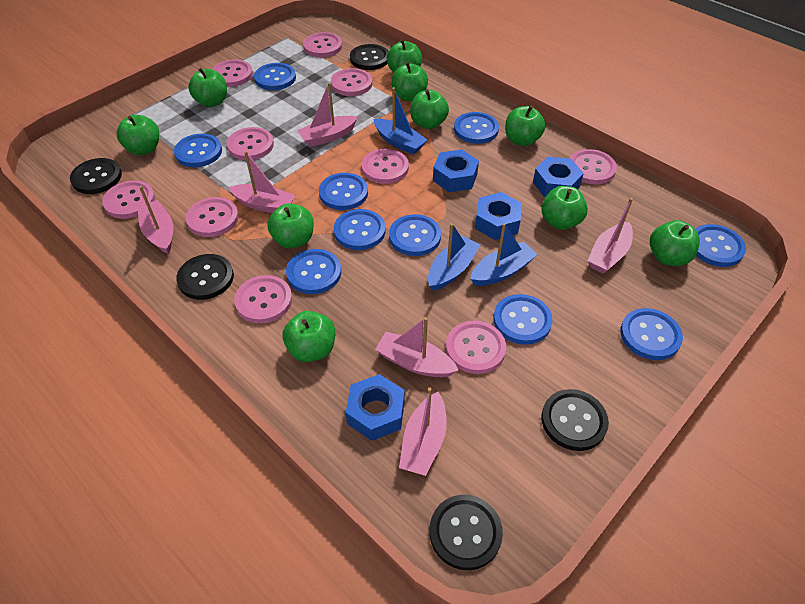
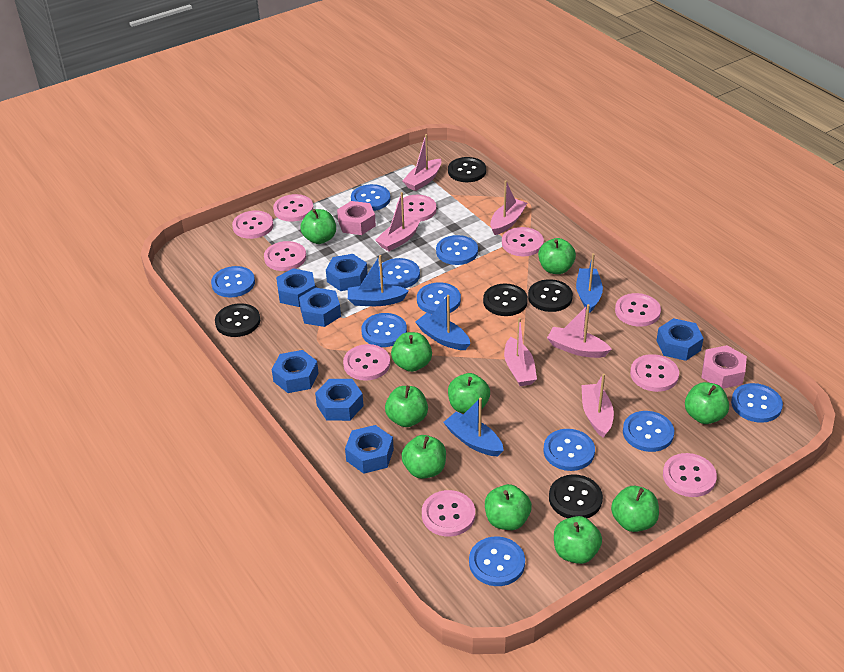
blue boat: [374,87,427,154] [428,223,481,291] [470,223,538,286] = 3 -> [348,255,409,306] [415,295,470,350] [443,398,504,456] [576,253,603,313] = 4
blue nut: [346,374,404,441] [433,150,479,192] [475,192,522,240] [533,157,584,197] = 4 -> [272,350,319,393] [276,268,315,307] [299,288,341,327] [315,379,364,421] [326,254,368,291] [345,425,394,474] [656,318,704,361] = 7
pink nut: none = 0 -> [337,201,376,235] [701,345,747,389] = 2

